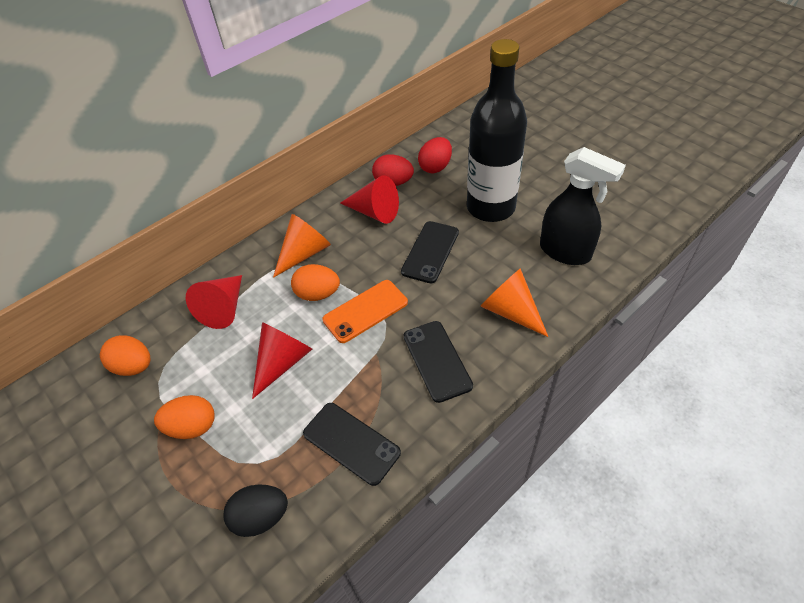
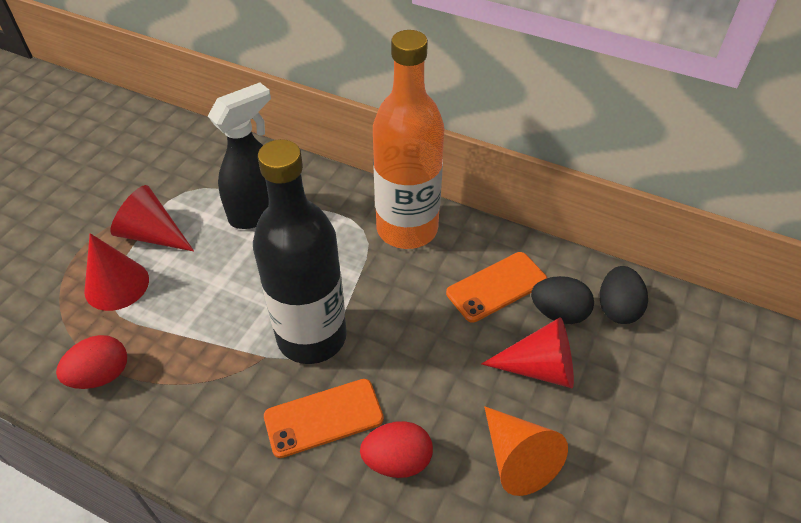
black egg: [223,484,288,537] = 1 -> [531,276,594,324] [599,266,648,324] = 2
black phone: [303,403,401,486] [401,221,459,283] [404,321,473,403] = 3 -> none = 0
orange bottle: none = 0 -> [373,30,444,249] = 1
orange cone: [273,214,331,278] [480,268,548,337] = 2 -> [484,406,568,496] = 1
orange egg: [100,335,150,376] [154,395,215,439] [291,264,340,301] = 3 -> none = 0
orange phone: [322,280,408,343] = 1 -> [264,379,384,458] [446,252,548,323] = 2

